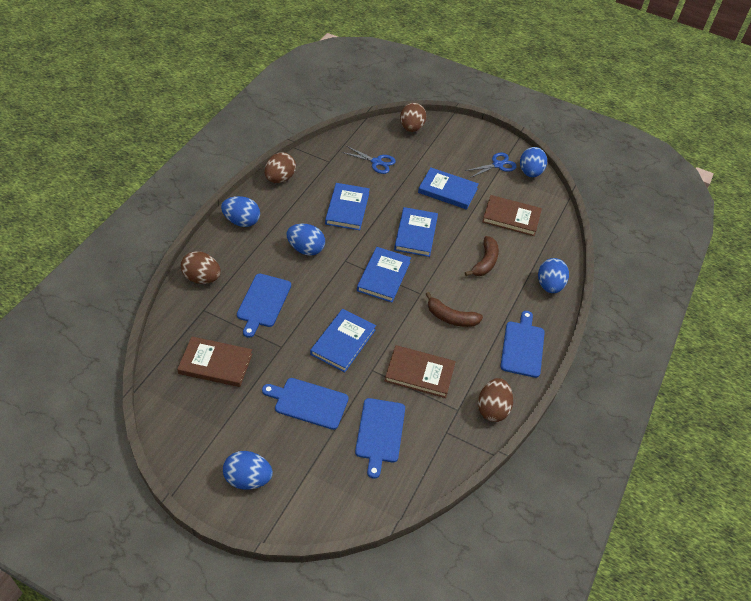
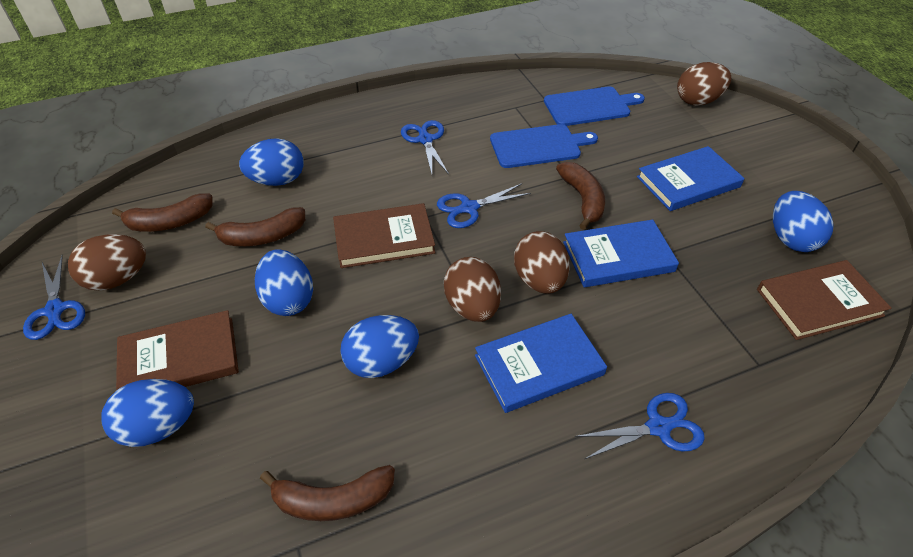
blue book: [310,309,376,372] [325,183,370,230] [357,247,411,302] [394,207,438,257] [418,167,479,210] = 5 -> [475,314,607,413] [563,219,679,287] [637,146,744,211] = 3
blue cutting board: [237,274,291,338] [262,378,349,430] [355,398,405,479] [500,311,545,378] = 4 -> [490,124,598,168] [544,86,645,126] = 2
blue scissors: [342,146,396,174] [465,153,517,178] = 2 -> [23,255,85,340] [401,120,449,174] [437,183,531,228] [575,393,705,459] = 4
brown banana: [426,292,483,327] [465,236,499,276] = 2 -> [112,193,213,232] [205,207,305,246] [260,465,395,521] [556,162,605,230] = 4

